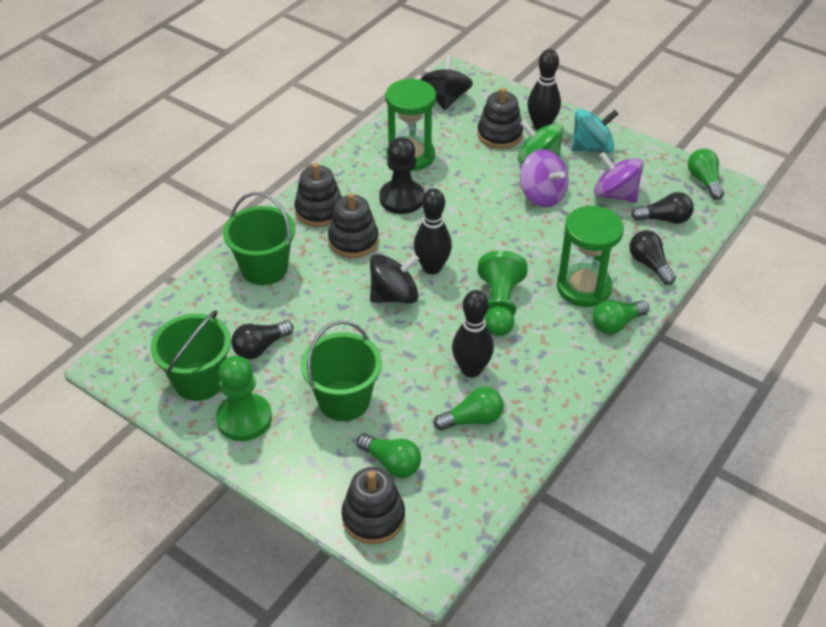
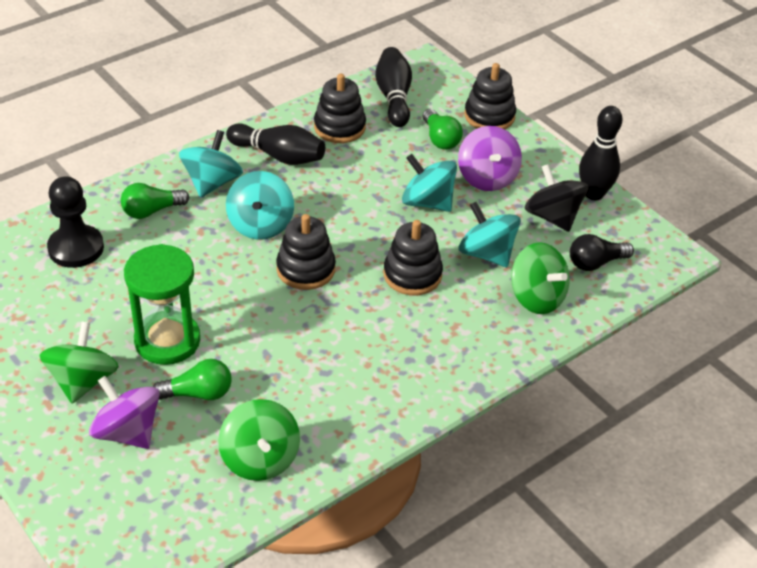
black light bulb: [231,320,293,359] [629,230,676,285] [631,192,694,224] = 3 -> [570,234,634,271] = 1
black spinning top: [370,254,419,304] [421,55,473,111] = 2 -> [525,164,588,232] = 1
green bucket: [151,310,231,401] [223,192,295,285] [301,320,382,421] = 3 -> none = 0
green hourglass: [385,78,436,171] [557,206,624,307] = 2 -> [124,244,200,365] = 1
green light bulb: [357,433,421,478] [434,387,504,431] [592,300,649,334] [688,149,724,200] = 4 -> [121,183,189,219] [153,359,232,400] [423,109,463,150] = 3
green pawn: [216,356,272,441] [478,251,528,336] = 2 -> none = 0
green spinning top: [517,120,563,164] = 1 -> [39,321,119,404] [218,399,300,481] [511,242,570,314] = 3
turquoise spinning top: [571,109,618,153] = 1 -> [179,130,243,198] [226,171,294,240] [402,154,457,212] [459,202,521,267] = 4

